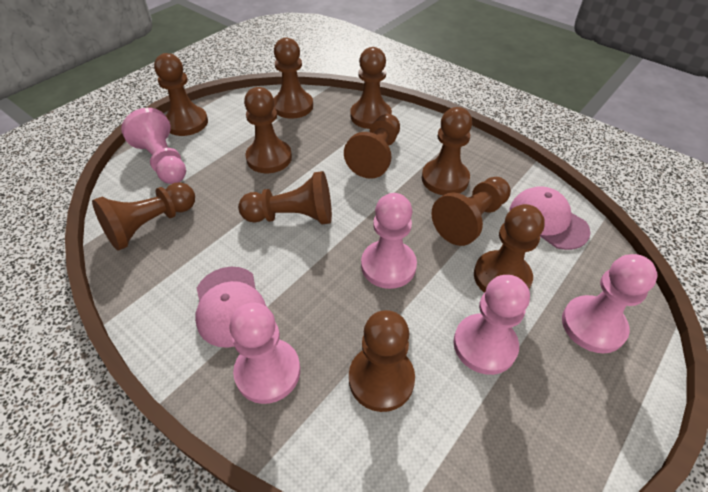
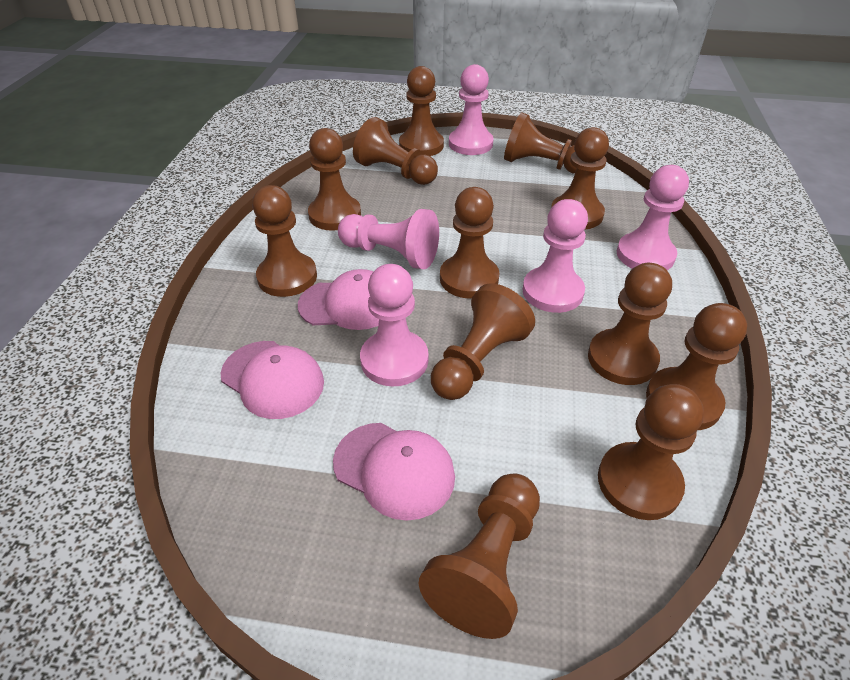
brown pawn: [92,182,195,251] [154,53,208,136] [238,171,332,224] [244,87,292,173] [274,38,313,119] [344,114,400,179] [349,310,415,412] [350,47,392,129] [422,107,472,195] [431,177,511,246] [474,204,545,293] = 11 -> [252,185,317,297] [308,128,361,231] [353,117,438,185] [399,66,444,156] [419,473,540,639] [431,283,535,400] [440,187,500,299] [504,112,577,174] [551,127,609,229] [588,263,672,385] [598,384,704,520] [646,303,747,430] = 12
pink cap: [195,267,267,348] [509,186,590,250] = 2 -> [221,341,324,419] [298,269,379,330] [333,423,455,521] = 3

